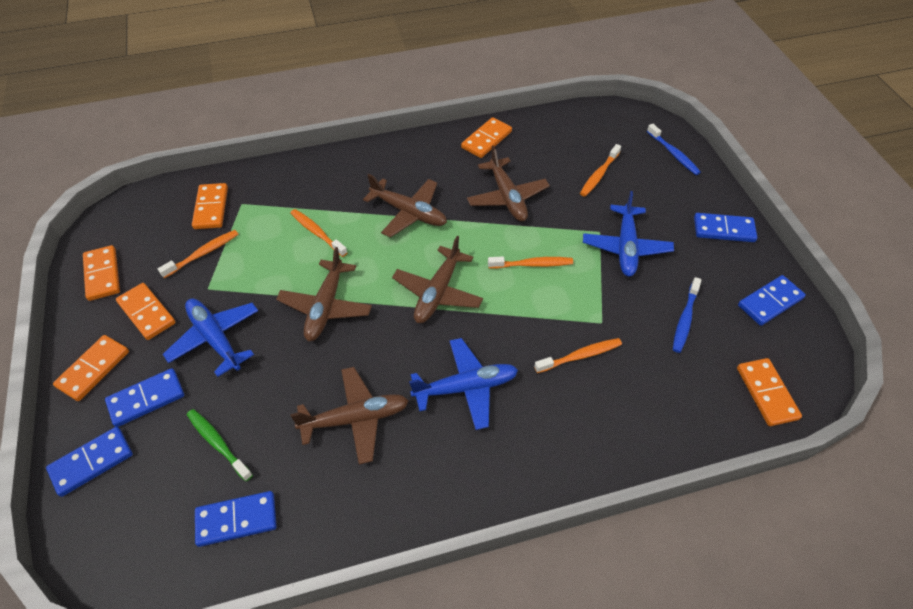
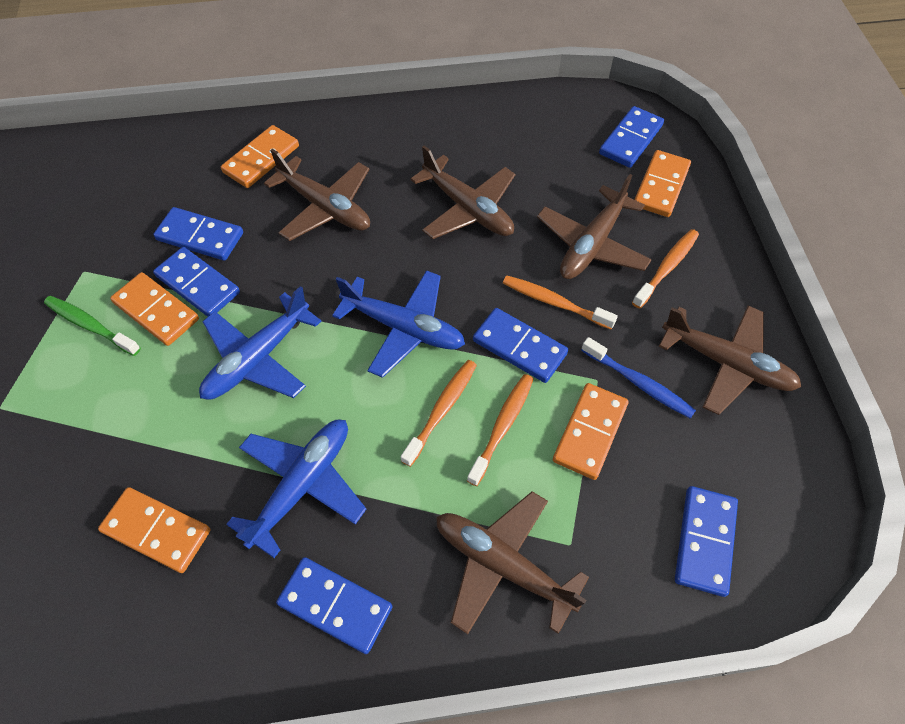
blue domino: [46,427,133,497] [105,368,184,427] [195,491,277,547] [694,213,757,242] [738,275,806,326] = 5 -> [153,207,243,261] [153,247,240,317] [276,557,392,654] [473,308,568,383] [599,106,664,168] [675,486,738,597] = 6
blue toothbrush: [647,124,701,175] [673,277,702,353] = 2 -> [581,337,696,419] = 1
orange domino: [53,335,129,401] [83,245,120,301] [116,283,176,340] [192,183,228,229] [461,117,512,158] [737,358,802,426] = 6 -> [98,487,211,573] [110,272,199,346] [221,125,299,188] [553,383,629,480] [634,150,691,217] = 5
orange toothbrush: [158,230,238,278] [290,209,347,257] [488,256,573,269] [534,338,622,373] [580,144,621,197] = 5 -> [401,360,477,467] [467,374,534,486] [503,276,618,329] [632,229,699,308] = 4

